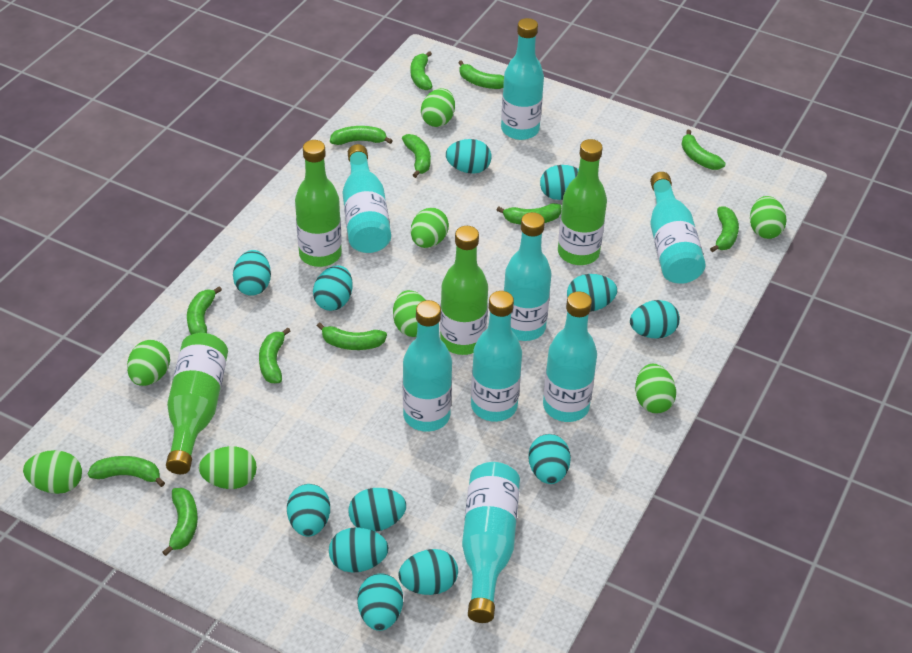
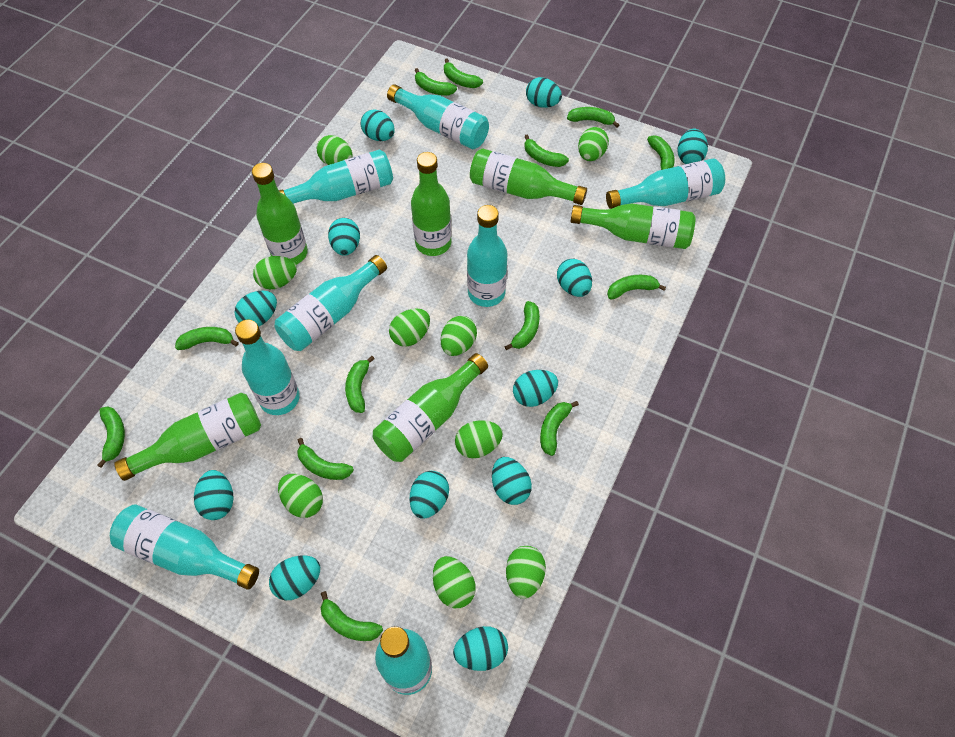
green banana: [88,456,165,487] [162,488,198,556] [187,286,222,335] [259,327,290,383] [317,322,387,350] [330,126,393,145] [402,134,431,178] [411,51,433,90] [458,60,504,89] [497,203,562,224] [681,130,725,170] [710,206,739,252] = 12 -> [97,406,125,468] [175,327,239,350] [297,438,354,480] [321,591,383,641] [345,356,375,413] [415,68,457,95] [444,59,483,88] [504,301,540,350] [524,135,569,167] [540,401,579,456] [567,107,619,127] [607,275,666,299] [647,135,675,170] = 13
green bottle: [166,333,228,474] [295,140,342,267] [440,226,488,355] [558,139,607,265] = 4 -> [114,393,261,481] [252,163,308,265] [373,353,488,462] [411,152,451,256] [470,148,587,205] [571,204,696,249] = 6
green egg: [23,450,82,494] [127,340,170,386] [199,446,257,489] [393,290,426,337] [411,208,449,248] [421,88,455,127] [635,364,676,413] [750,196,787,239] = 8 -> [253,256,297,289] [278,474,323,518] [317,135,353,165] [389,308,430,347] [433,556,476,608] [441,316,477,356] [455,420,503,458] [506,546,546,599] [578,127,609,161] = 9

